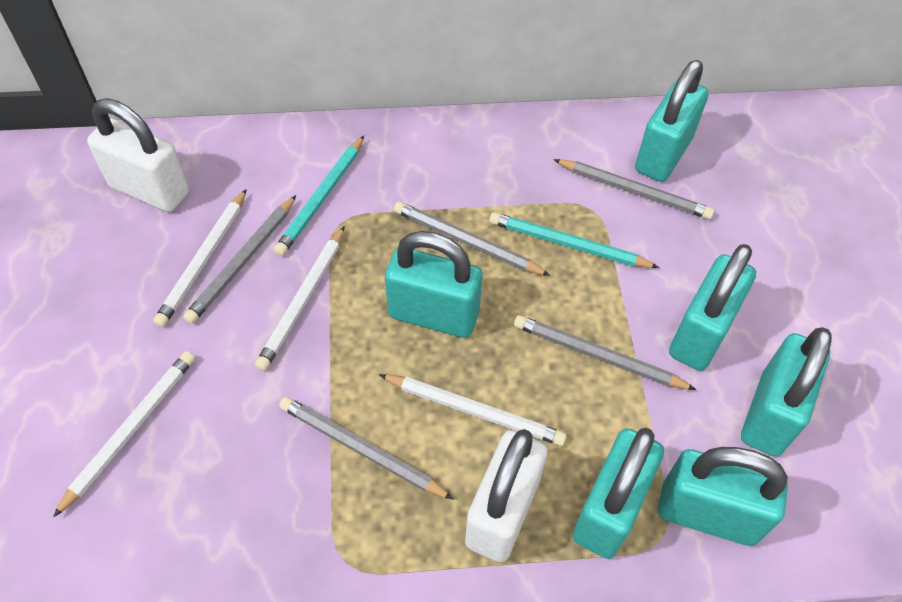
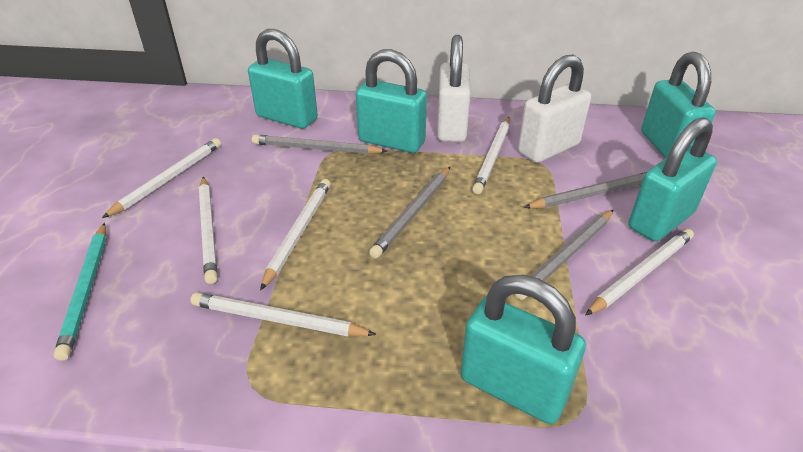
grey pencil: [183,195,296,324] [279,397,454,500] [394,202,550,276] [514,315,697,390] [553,159,714,219] = 5 -> [252,134,387,154] [369,167,450,258] [515,210,613,300] [523,172,646,209] = 4
turquoise padlock: [385,231,482,338] [573,428,664,559] [635,60,709,182] [658,447,788,546] [669,244,756,371] [741,327,832,457] = 6 -> [248,29,318,129] [356,49,427,153] [461,275,586,424] [629,117,717,241] [641,52,715,159] = 5
turquoise pencil: [274,136,364,256] [489,212,659,268] = 2 -> [54,223,106,360] = 1
white pencil: [53,351,195,518] [153,189,247,327] [255,226,345,371] [379,374,567,446] = 4 -> [102,138,221,218] [191,293,377,336] [199,176,218,284] [260,179,331,291] [472,117,510,194] [585,228,694,316] = 6

